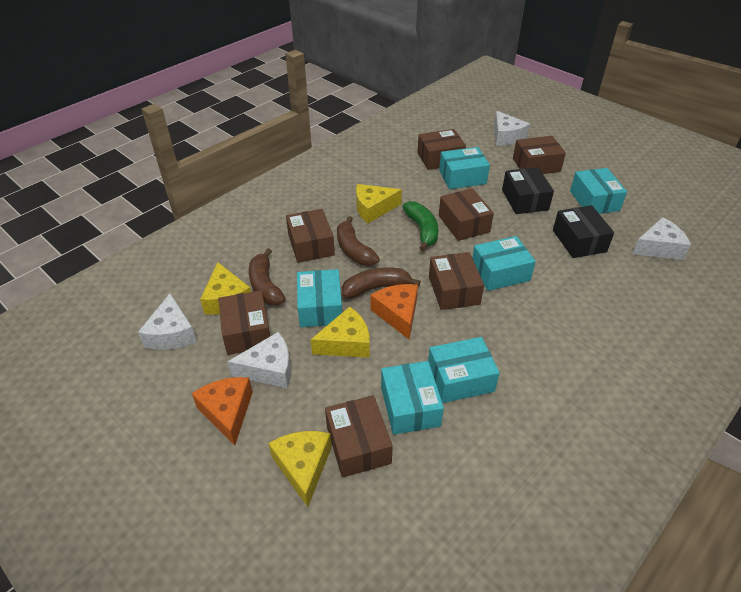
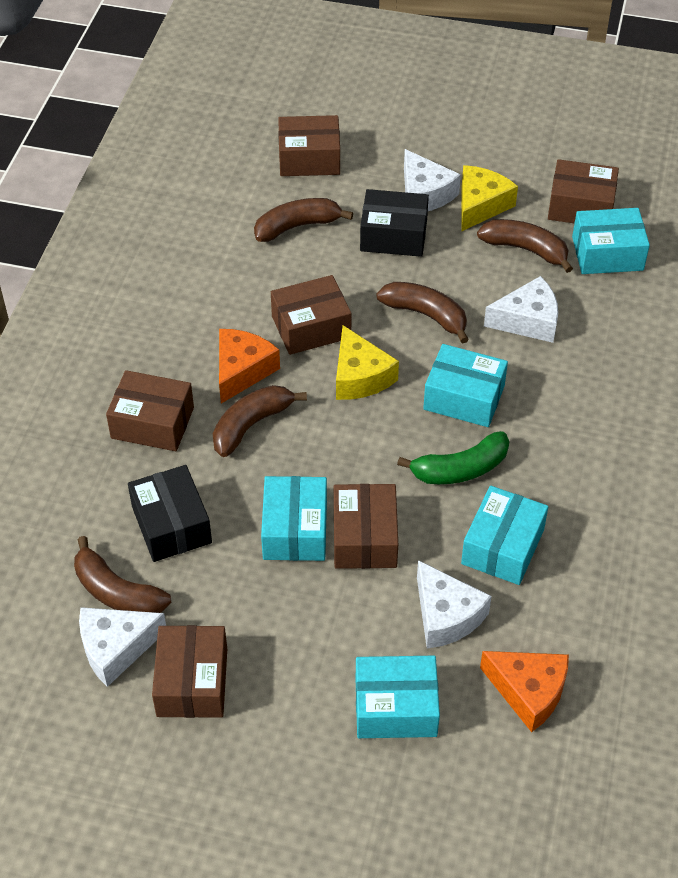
brown banana: [249,248,286,305] [337,216,380,266] [342,267,421,298] = 3 -> [74,536,171,613] [213,385,307,457] [254,198,353,242] [376,282,469,343] [477,219,573,273] = 5
brown box: [218,290,270,355] [286,209,335,263] [325,395,393,477] [417,129,466,170] [429,252,484,310] [439,188,494,241] [513,136,566,174] = 7 -> [106,370,194,451] [152,625,227,718] [271,275,352,355] [278,115,340,176] [334,484,398,569] [548,159,619,224] = 6
turquoise box: [297,269,342,327] [381,361,444,435] [428,337,500,403] [439,147,490,189] [472,236,536,291] [570,168,627,214] = 6 -> [261,476,327,561] [356,656,440,738] [423,344,508,427] [461,486,548,585] [572,208,650,274] = 5
yellow cheese: [200,262,251,315] [268,431,332,507] [311,307,370,358] [356,184,402,223] = 4 -> [336,325,399,400] [461,165,518,232] = 2

